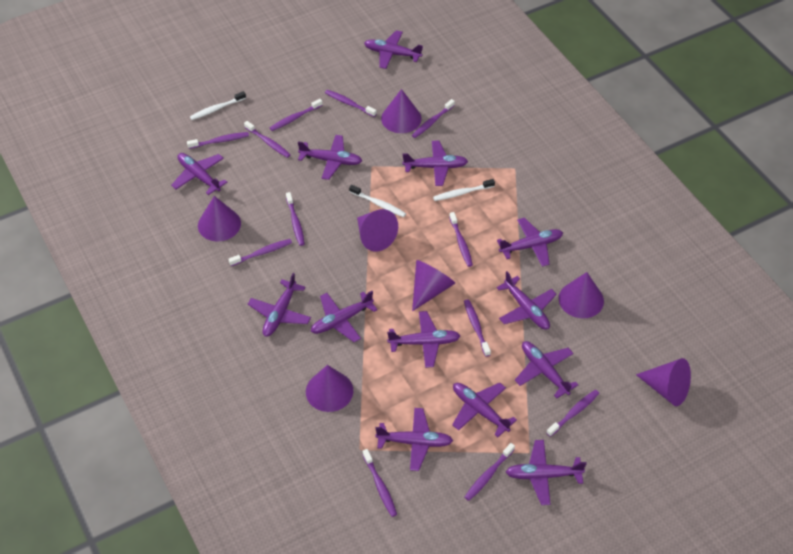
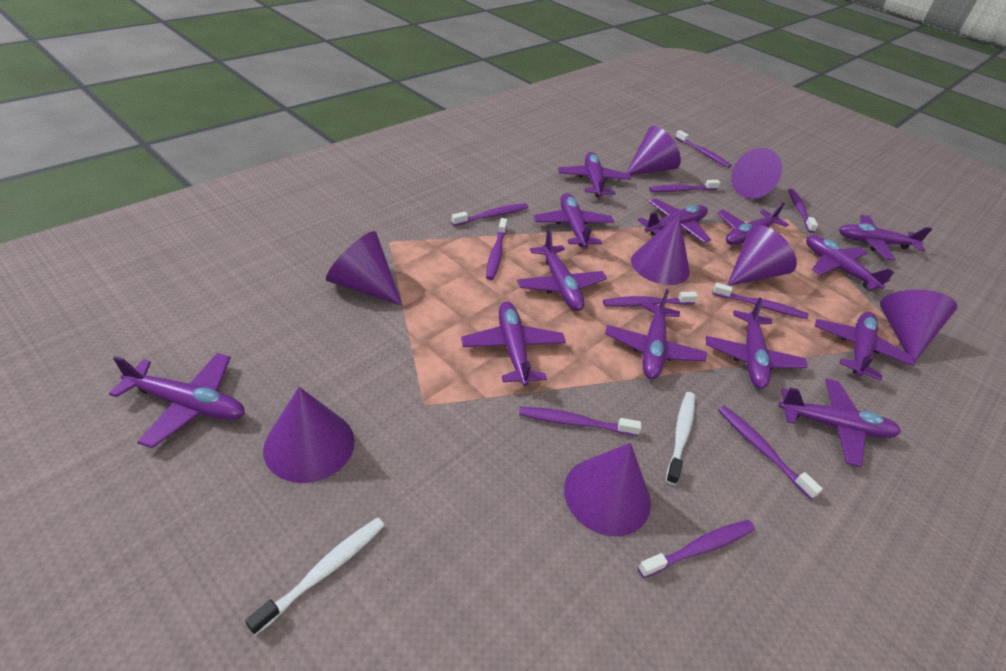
purple cone: [198,196,241,241] [306,365,353,412] [357,209,398,252] [381,89,422,133] [412,260,455,311] [559,272,604,318] [636,358,691,406] = 7 -> [263,387,355,483] [326,231,402,306] [564,443,651,537] [626,126,681,175] [631,215,690,285] [727,225,797,286] [731,148,782,199] [880,290,957,361] = 8
purple toothbrush: [187,132,249,149] [228,239,292,266] [244,121,290,158] [270,99,323,131] [286,192,305,246] [325,90,377,117] [362,449,397,517] [412,99,455,138] [449,212,473,267] [464,299,491,357] [465,443,515,501] [546,390,599,437] = 12 -> [451,203,528,226] [486,218,507,280] [519,407,641,436] [603,292,698,307] [638,520,755,578] [649,180,720,192] [675,130,732,168] [712,283,809,319] [718,406,823,500] [788,188,818,233] = 10
white toothbrush: [190,91,246,120] [349,185,406,217] [433,179,495,201] = 3 -> [245,517,385,635] [666,392,695,485] = 2

